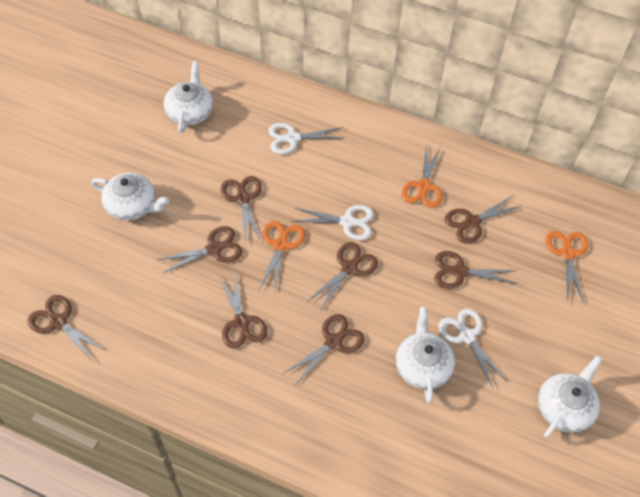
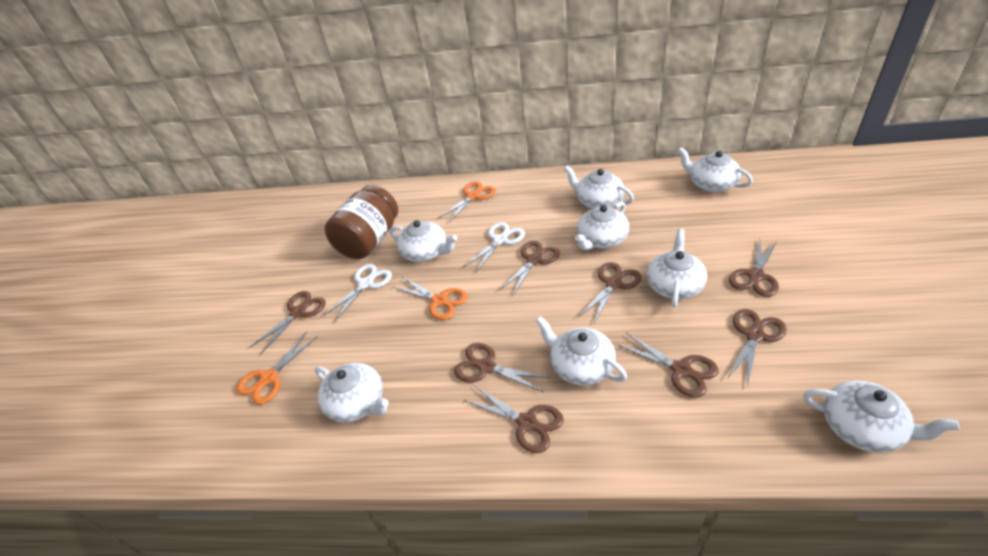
brown jar: none = 0 -> [324,185,398,259] = 1
white scissors: [268,123,343,154] [292,205,374,240] [438,308,508,388] = 3 -> [323,264,392,322] [463,222,525,273] = 2
white teapot: [92,173,169,221] [164,61,213,133] [396,307,455,403] [538,356,602,438] = 4 -> [315,363,389,423] [390,220,457,262] [536,316,627,386] [564,166,634,209] [575,201,629,250] [647,229,707,308] [678,147,753,192] [803,381,960,453] = 8

